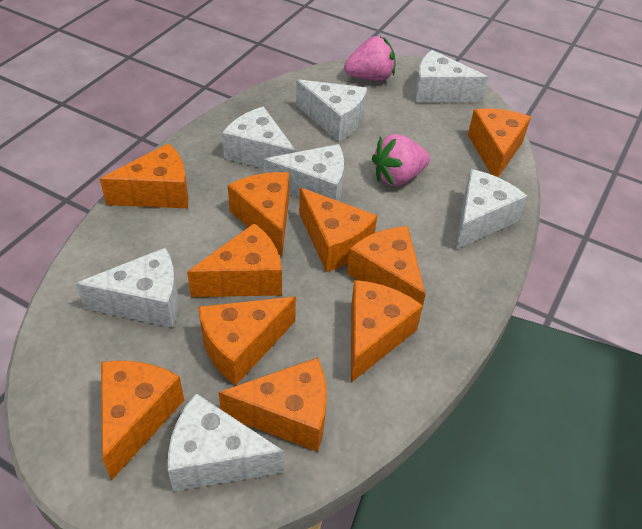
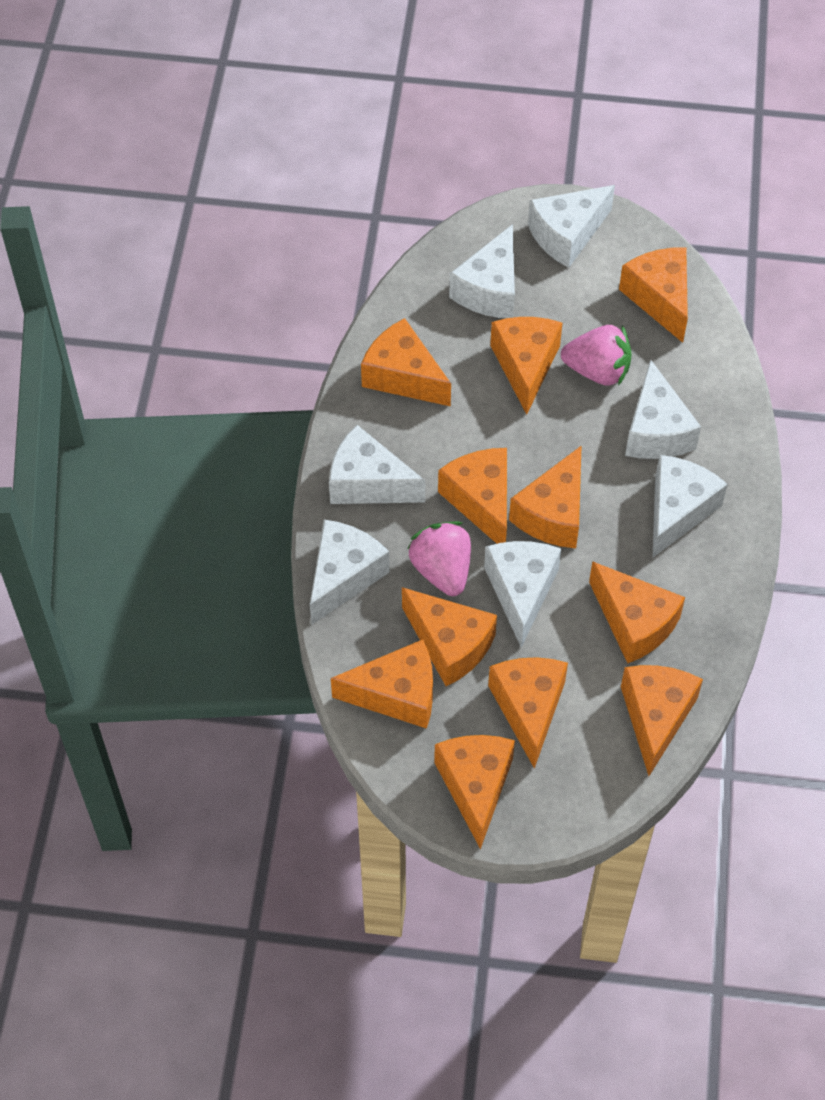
orange cheese: [100,143,189,208] [101,361,184,481] [187,223,282,297] [198,297,296,386] [218,357,327,452] [228,172,289,257] [299,188,377,272] [347,226,426,305] [351,280,423,383] [468,108,531,177] = 10 -> [331,639,433,729] [361,318,451,406] [402,587,497,686] [434,735,515,850] [438,448,507,544] [488,657,568,769] [490,317,562,414] [509,445,582,548] [589,561,685,663] [619,247,688,343] [621,665,703,776] = 11

